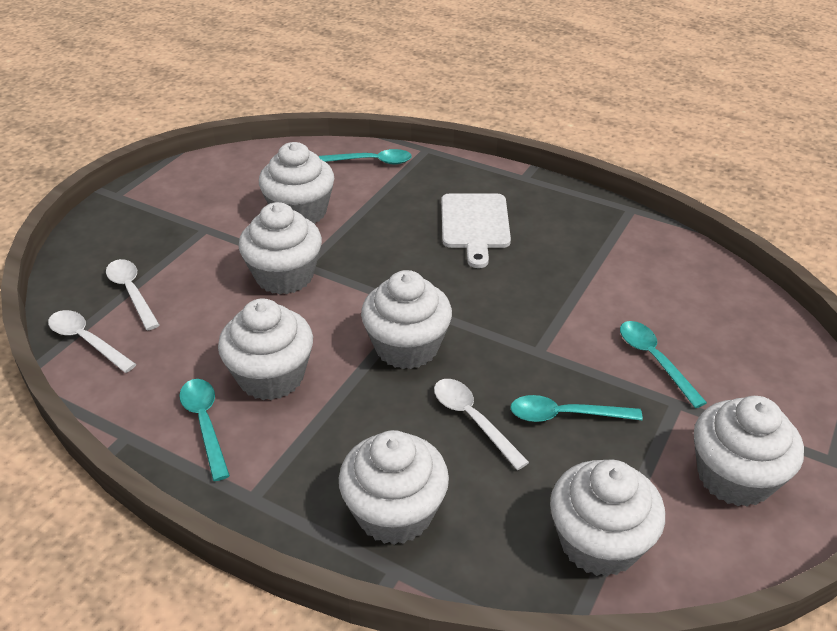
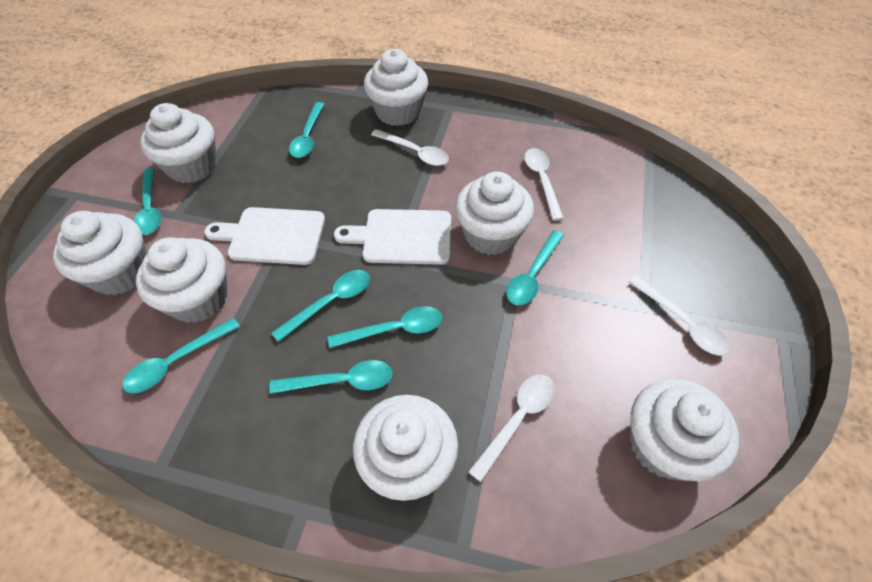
turquoise spoon: [179,379,230,481] [319,149,412,165] [510,395,643,422] [620,321,707,408] = 4 -> [122,318,240,393] [134,168,161,235] [269,360,393,394] [271,270,370,342] [289,102,324,158] [328,306,442,348] [506,230,564,305] = 7
white cutting board: [441,194,511,268] = 1 -> [204,207,325,265] [334,209,451,265] = 2
white spoon: [48,310,136,373] [106,259,160,330] [434,379,529,470] = 3 -> [371,129,449,166] [468,374,555,482] [524,148,564,221] [629,275,730,356] = 4

